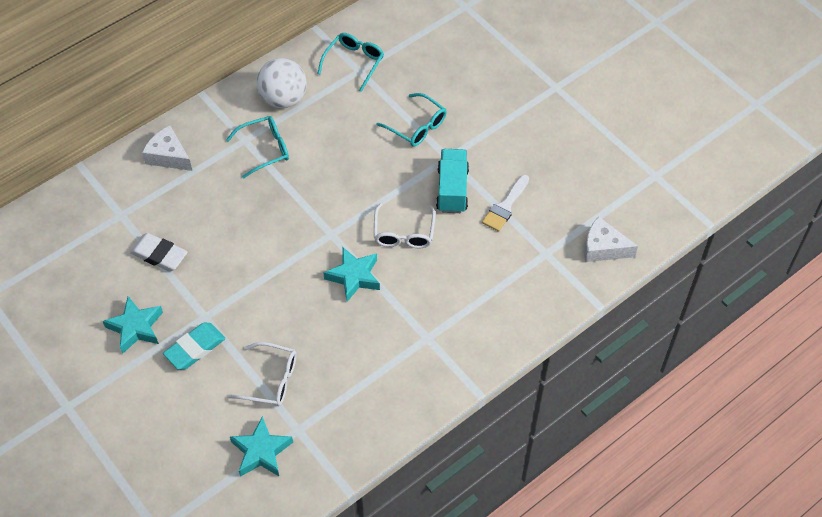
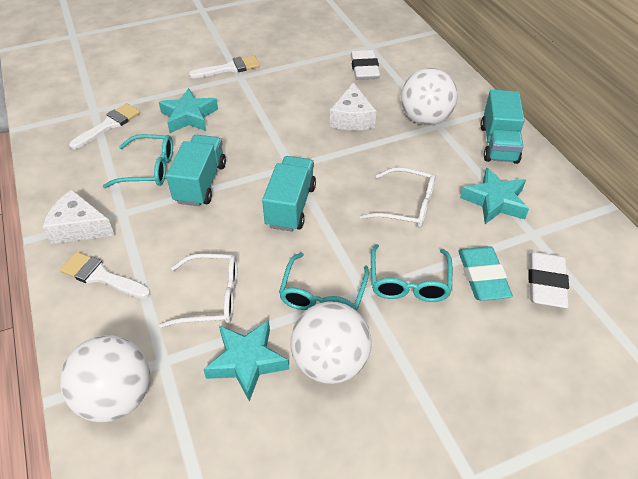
turquoise truck: [436,149,469,213] = 1 -> [166,135,226,206] [262,156,316,232] [481,90,525,164] = 3
white ball: [256,58,307,108] = 1 -> [60,335,150,422] [291,301,372,384] [401,68,458,125] = 3
white brush: [482,175,529,232] = 1 -> [60,252,150,299] [69,103,140,149] [189,55,260,78] = 3
white eraser: [130,233,188,271] = 1 -> [351,50,380,80] [528,252,569,308] = 2

